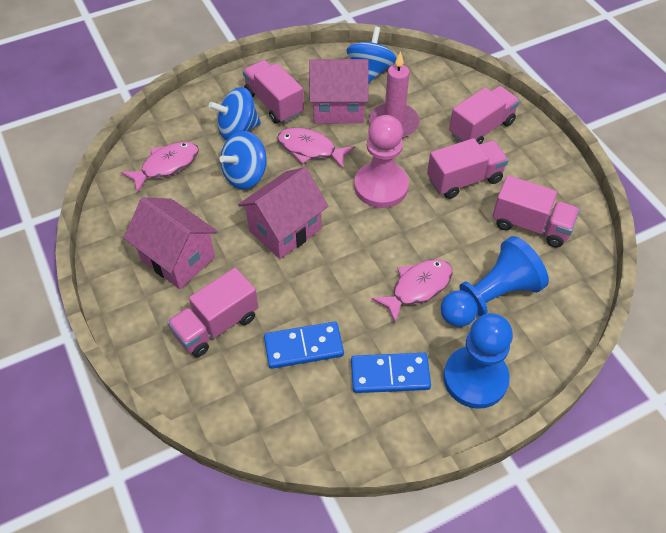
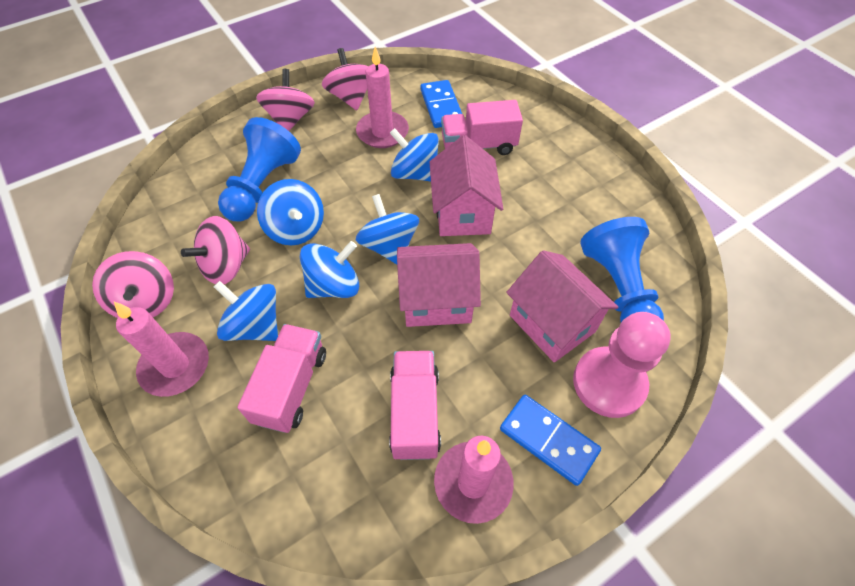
blue spinning top: [209,87,261,140] [219,131,267,189] [346,27,397,82] = 3 -> [214,281,278,341] [257,179,324,245] [300,241,359,298] [356,194,419,264] [390,128,439,182] = 5
pink candle: [369,51,420,139] = 1 -> [114,302,209,397] [356,47,409,148] [434,436,514,524] = 3
pink fish: [121,141,199,193] [277,127,355,169] [371,259,452,323] = 3 -> none = 0
pink spinning top: none = 0 -> [92,251,174,318] [181,216,250,284] [256,69,315,131] [322,48,368,110] = 4
pink truck: [167,268,258,357] [243,60,304,124] [427,138,509,199] [449,86,520,144] [492,175,580,247] = 5 -> [237,324,326,433] [389,351,441,460] [441,100,523,155] = 3

